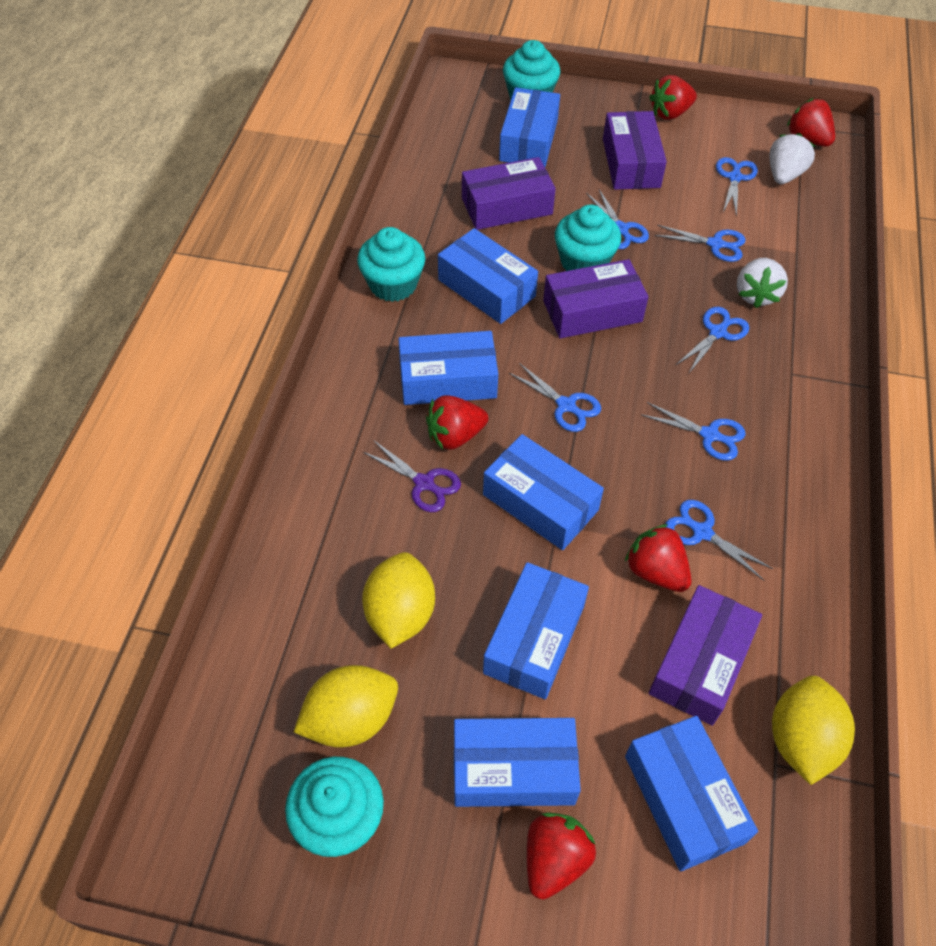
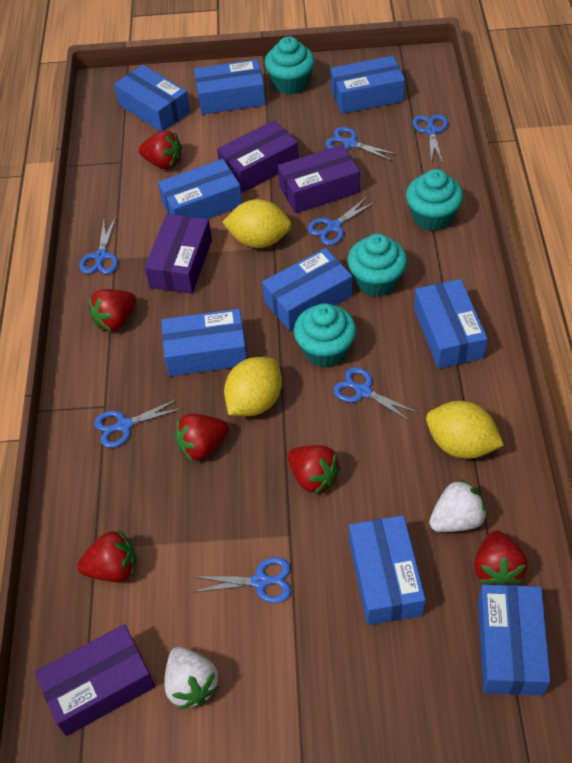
blue box: [398,331,498,405] [438,228,538,324] [454,718,581,807] [483,434,604,550] [483,562,589,699] [499,87,560,167] [625,716,758,871] = 7 -> [114,65,190,131] [158,159,242,219] [161,309,247,376] [194,59,266,115] [262,248,352,331] [331,56,405,114] [349,515,426,625] [414,279,488,369] [478,585,551,696] = 9
purple scissors: [363,440,461,512] = 1 -> none = 0
red strawberry: [426,395,488,450] [527,812,596,900] [625,524,691,592] [649,75,697,120] [787,98,835,147] = 5 -> [77,530,137,582] [88,289,136,331] [139,130,182,169] [175,414,229,462] [287,445,341,494] [474,531,528,585] = 6

